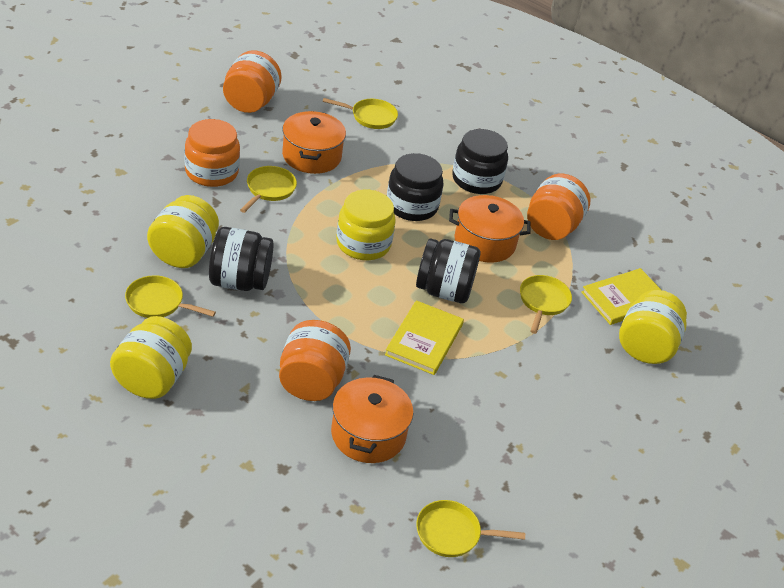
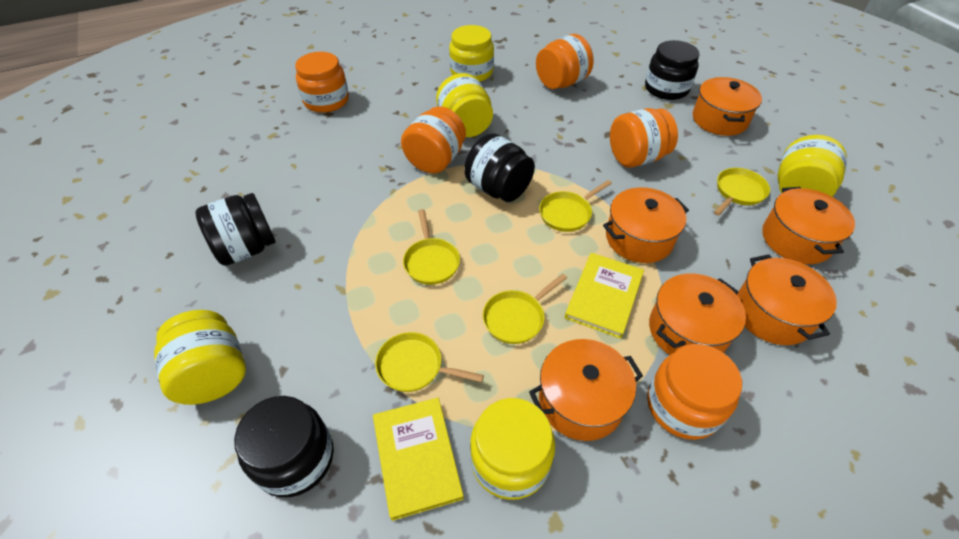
orange jar: [185,119,240,187] [223,50,282,113] [279,320,351,401] [527,174,590,240] = 4 -> [295,52,349,113] [401,106,466,174] [536,34,593,89] [610,108,678,167] [647,344,742,440] = 5
orange pot: [282,111,346,174] [331,375,413,463] [449,195,531,263] = 3 -> [529,339,643,441] [603,187,689,263] [649,274,746,355] [693,77,762,136] [737,254,837,345] [762,187,855,264] = 6
yellow jar: [110,316,192,399] [147,195,219,268] [336,190,396,260] [619,290,687,364] = 4 -> [154,310,246,405] [436,73,493,137] [449,25,494,82] [470,398,555,500] [778,135,847,197] = 5

